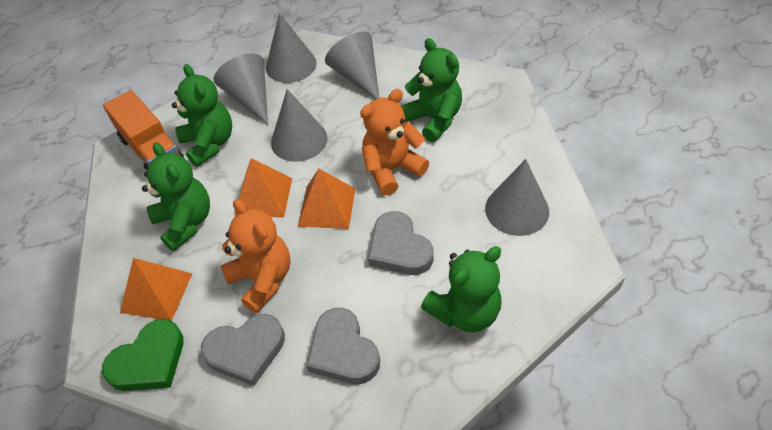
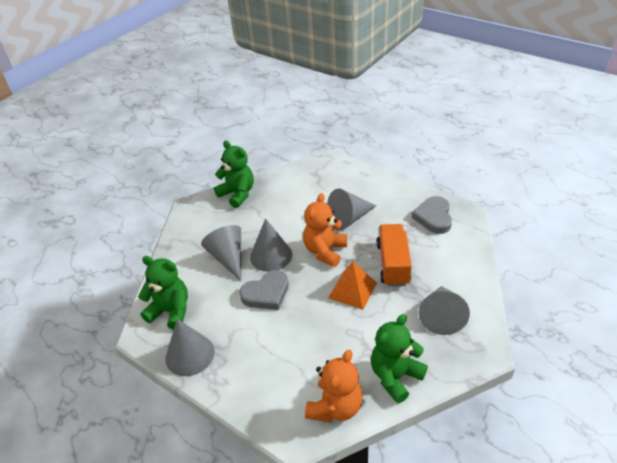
green heart: [102,319,184,391] = 1 -> none = 0
green teddy bear: [142,142,210,251] [172,64,232,167] [401,38,462,142] [421,246,502,332] = 4 -> [138,256,188,330] [214,140,254,208] [371,314,428,403] = 3
grey heart: [201,314,285,386] [306,308,380,384] [368,211,433,275] = 3 -> [239,270,289,310] [412,196,452,234] = 2
orange pyramid: [120,258,193,321] [234,158,292,217] [298,169,355,229] = 3 -> [328,261,377,310] = 1

